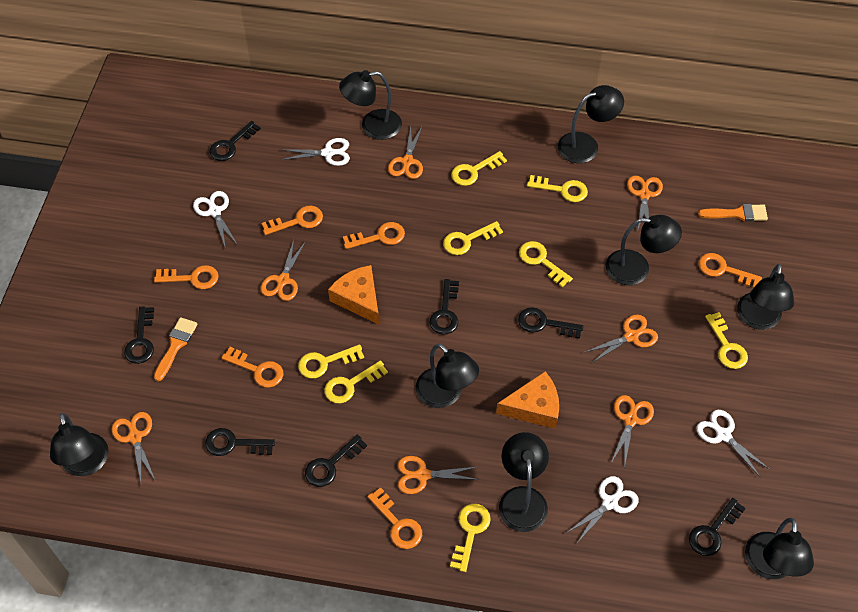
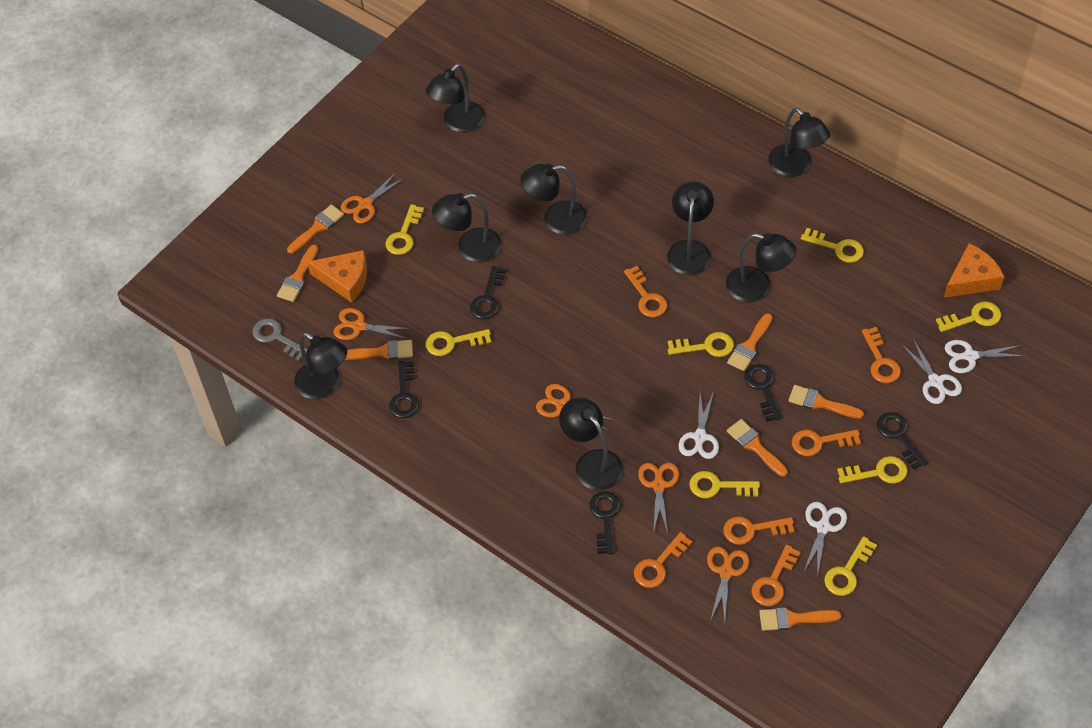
black key: [124,307,154,364] [205,428,275,456] [209,121,261,161] [305,434,367,487] [429,279,459,335] [518,307,583,339] [689,498,746,556] = 7 -> [389,361,419,418] [470,266,506,319] [589,491,621,555] [744,364,782,422] [877,412,928,470] = 5
grey key: none = 0 -> [252,318,307,361] = 1
orange brush: [154,317,197,381] [698,204,768,222] = 2 -> [277,245,318,302] [287,204,344,254] [345,340,413,360] [727,313,772,371] [727,419,788,477] [759,607,841,631] [788,385,864,419] = 7
orange scissors: [112,412,155,486] [260,240,306,301] [388,126,423,179] [398,456,479,494] [585,315,658,363] [611,395,654,468] [627,176,663,232] = 7 -> [333,308,411,340] [341,171,404,224] [536,384,613,430] [638,463,679,534] [707,547,749,621] = 5

